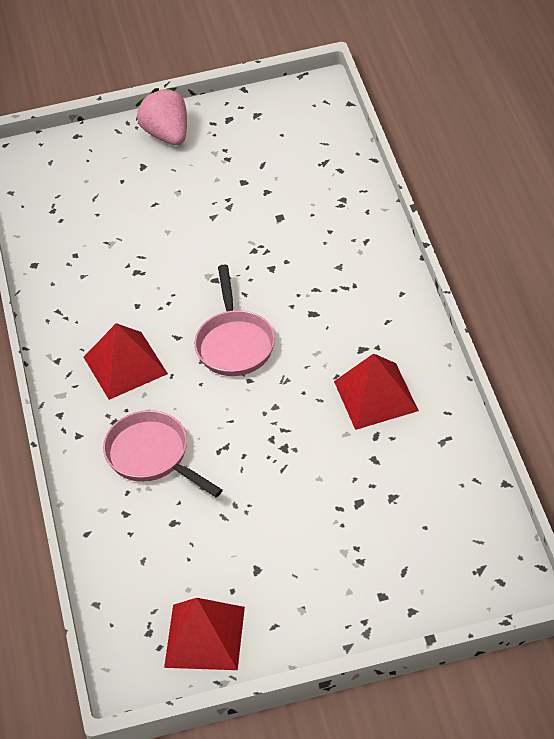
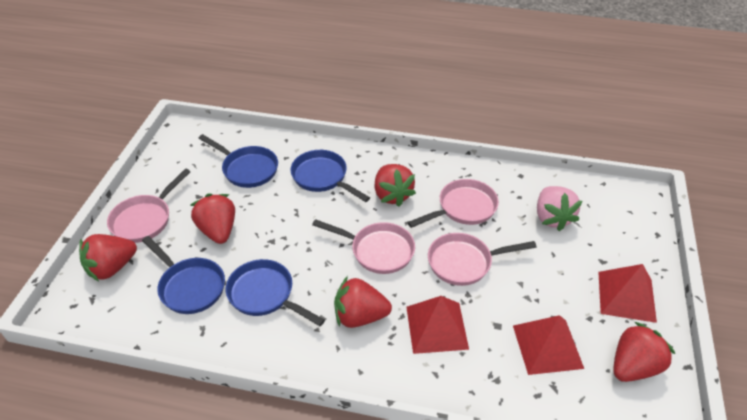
blue pan: none = 0 -> [142,236,225,314] [198,134,278,188] [226,259,325,326] [290,150,370,202] = 4
pink pan: [103,410,223,497] [194,264,275,376] = 2 -> [107,169,191,243] [312,219,415,274] [407,179,499,228] [428,233,536,286] = 4
red strawberry: none = 0 -> [79,234,137,282] [191,194,235,244] [334,276,392,328] [374,164,416,207] [613,322,675,382] = 5

